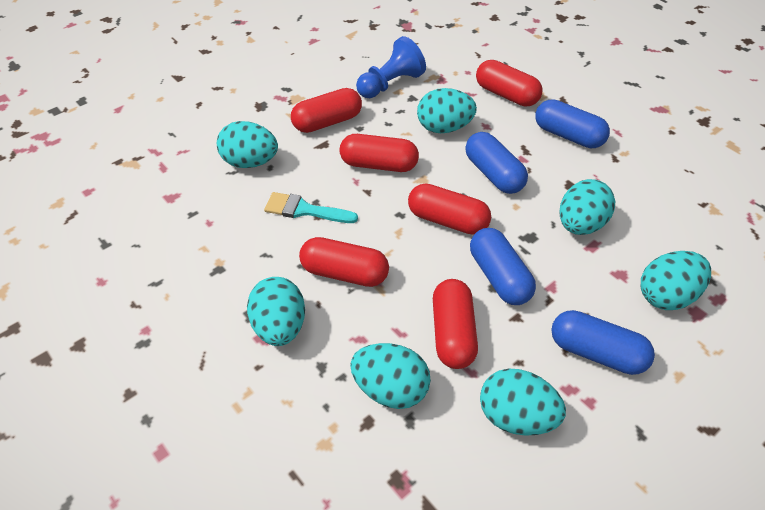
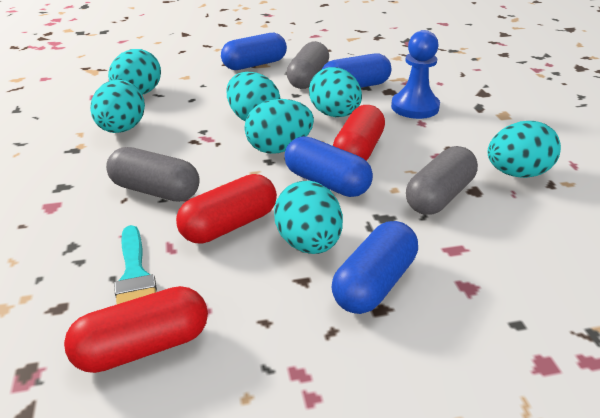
grey capsule: none = 0 -> [106,147,200,202] [287,41,329,89] [406,146,478,215] = 3
red capsule: [291,88,362,133] [299,237,389,287] [340,134,419,172] [408,184,491,235] [433,279,478,369] [476,60,543,107] = 6 -> [64,286,208,373] [176,174,277,244] [333,105,385,161] = 3

